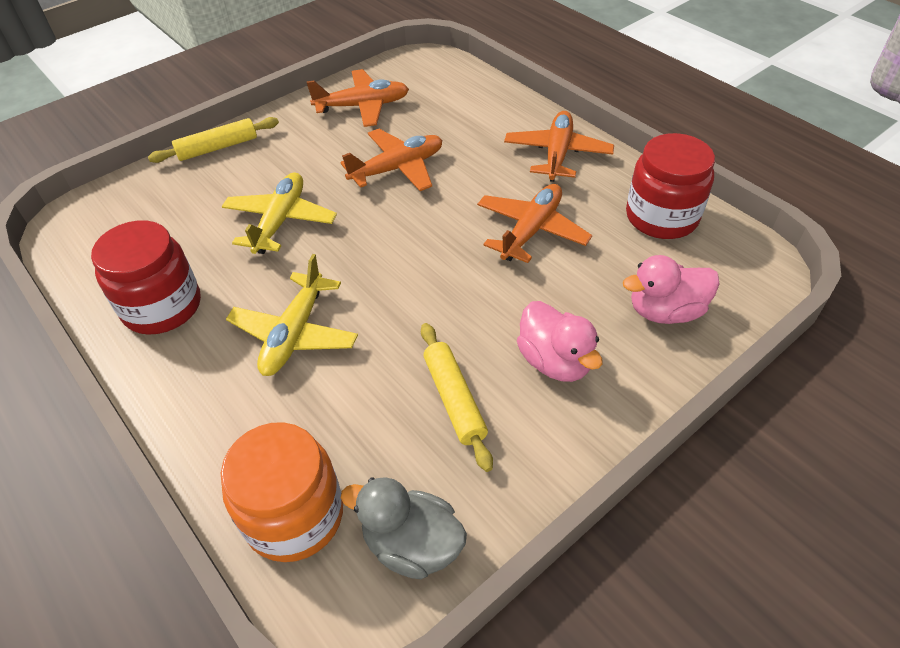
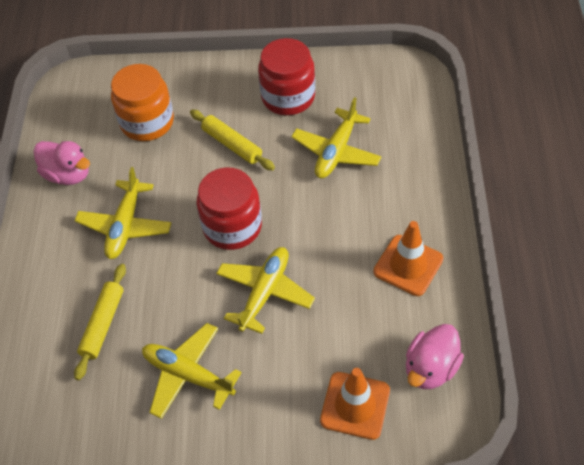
grey duck: [341,477,467,579] = 1 -> none = 0
orange plane: [307,69,409,127] [340,129,442,191] [477,184,592,263] [504,111,614,182] = 4 -> none = 0
orange traffic cone: none = 0 -> [320,368,390,440] [373,221,443,296] = 2
yellow plane: [222,173,337,254] [226,254,358,376] = 2 -> [75,167,171,259] [142,323,242,419] [216,247,315,334] [291,97,382,178] = 4

